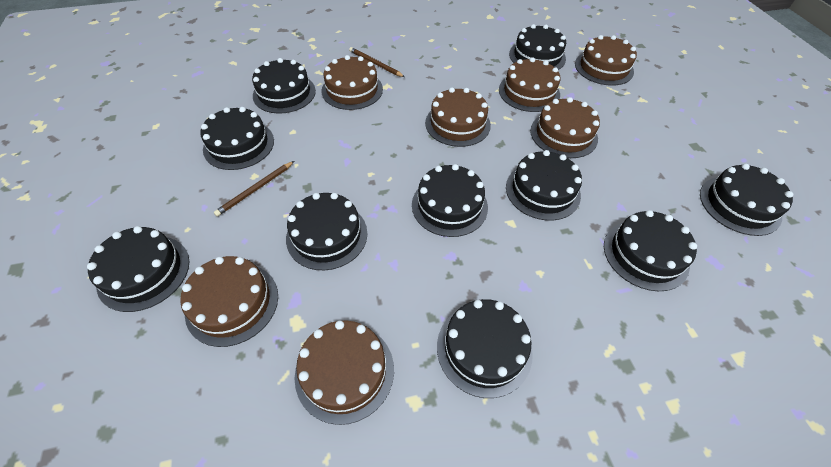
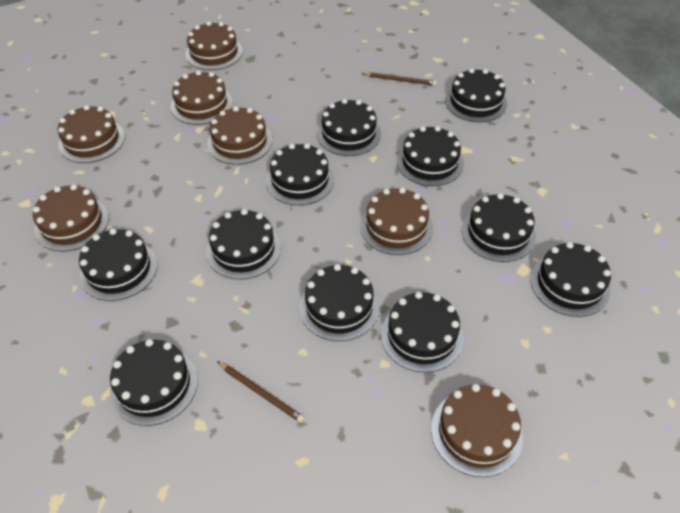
black cake: [87,226,189,312] [200,107,274,170] [252,58,316,114] [286,193,367,270] [412,164,488,237] [437,299,533,398] [506,150,582,220] [509,24,566,70] [604,210,697,291] [700,164,793,236] = 10 -> [79,229,157,301] [110,339,198,426] [206,209,281,279] [266,144,334,205] [300,264,379,341] [317,99,381,156] [381,292,464,373] [397,126,464,186] [445,68,507,122] [462,193,536,262] [530,242,611,317] = 11

